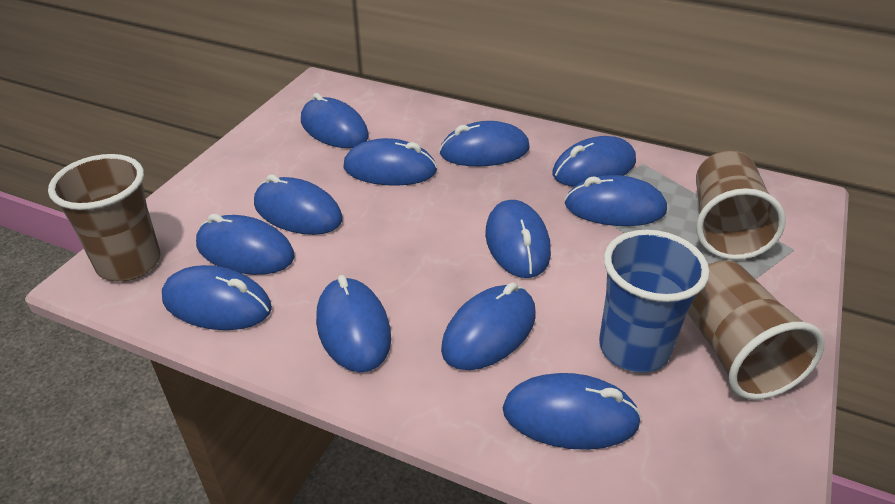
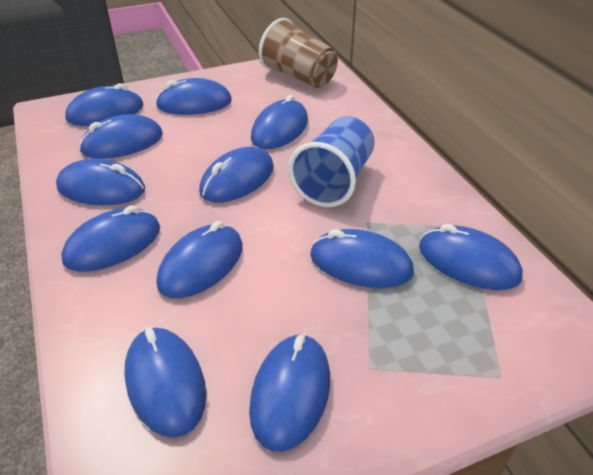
brown cup: [48,154,160,281] [687,260,825,400] [696,150,786,260] = 3 -> [259,18,338,88] = 1

